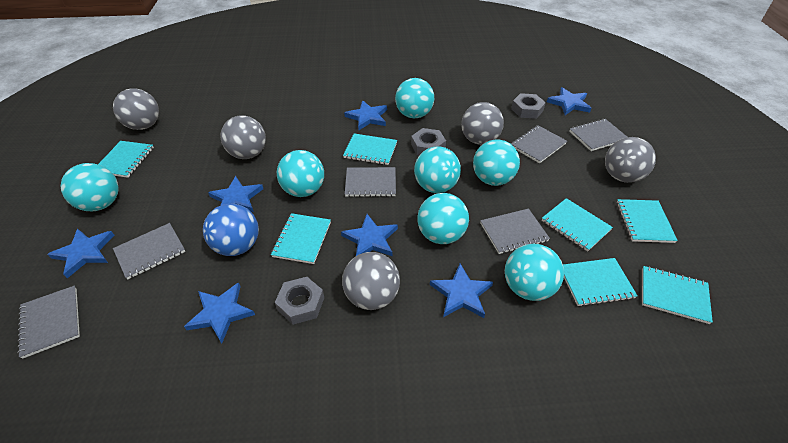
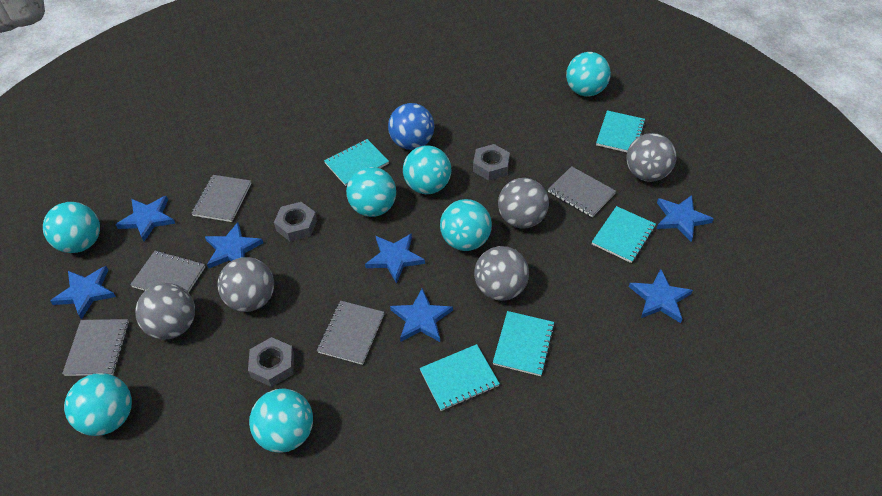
grey notebook: [17,286,80,359] [113,223,185,280] [345,167,396,197] [480,209,550,254] [511,125,567,163] [569,119,627,151] = 6 -> [62,319,129,376] [130,250,205,293] [191,175,252,222] [317,301,384,365] [548,166,616,217] = 5
turquoise notebook: [98,141,154,178] [271,213,331,264] [343,133,397,165] [542,198,613,251] [563,258,638,307] [617,199,678,243] [642,266,713,324] = 7 -> [324,139,389,186] [420,344,500,411] [493,311,555,376] [592,206,656,263] [596,110,646,152] = 5

